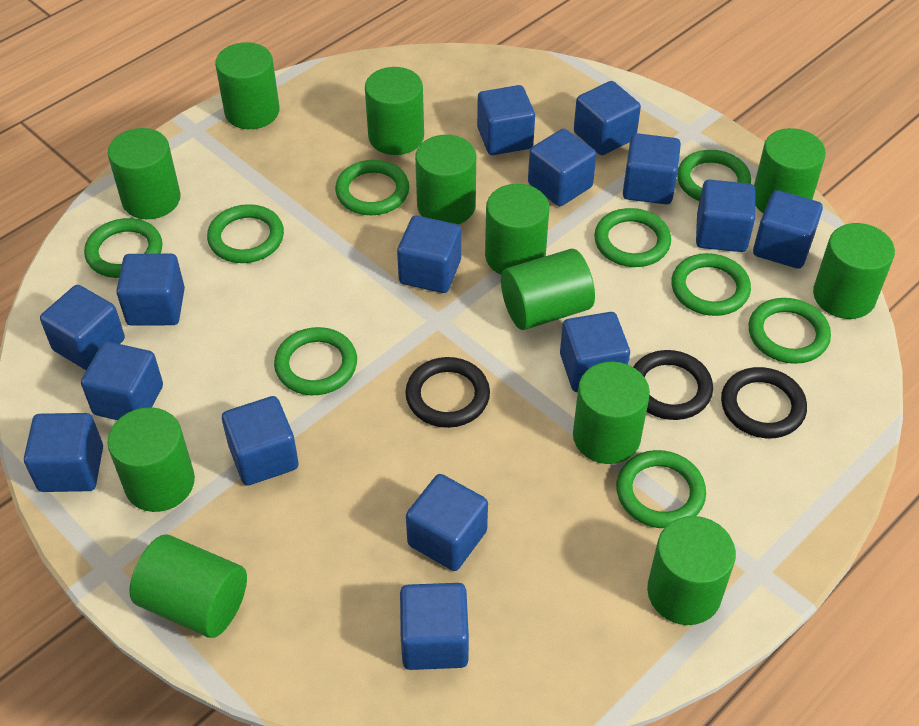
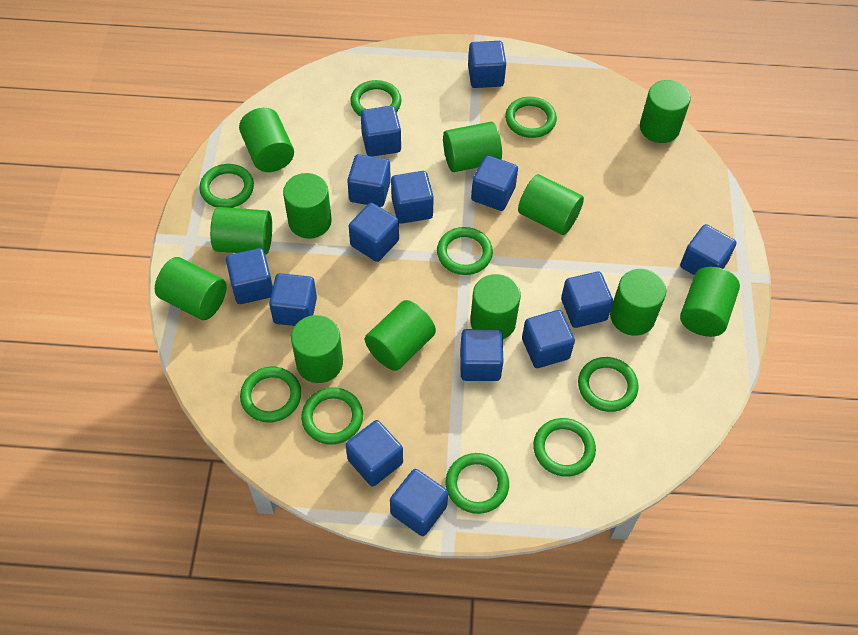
black ring: [405,357,490,428] [633,350,713,420] [721,367,807,438] = 3 -> none = 0
blue cube: [24,413,103,492] [40,285,125,370] [81,342,163,420] [116,253,185,326] [222,396,299,485] [397,216,461,293] [400,583,469,670] [406,474,488,571] [477,85,535,155] [528,129,597,206] [560,312,630,392] [574,81,641,155] [623,133,681,204] [696,180,755,252] [753,190,823,269] = 15 -> [226,248,273,304] [269,273,317,326] [346,420,403,487] [347,154,391,207] [349,203,399,262] [360,106,401,157] [390,469,448,536] [391,171,434,224] [460,329,504,381] [468,41,506,88] [471,155,518,211] [522,310,575,368] [561,272,613,328] [680,224,737,275] = 14

